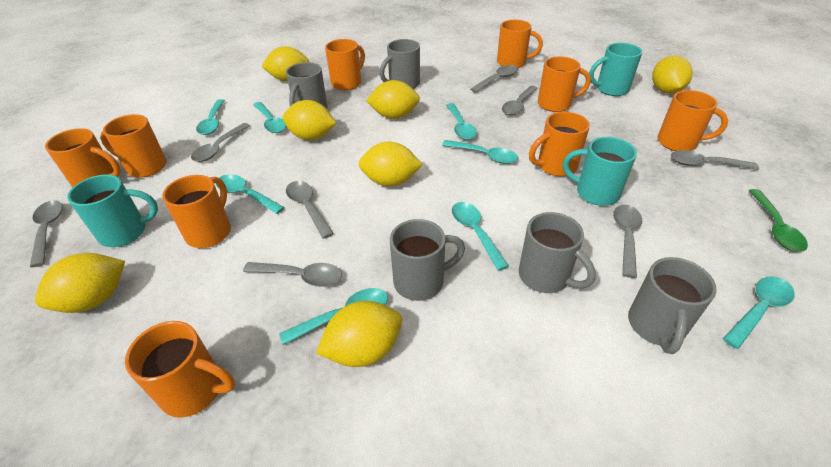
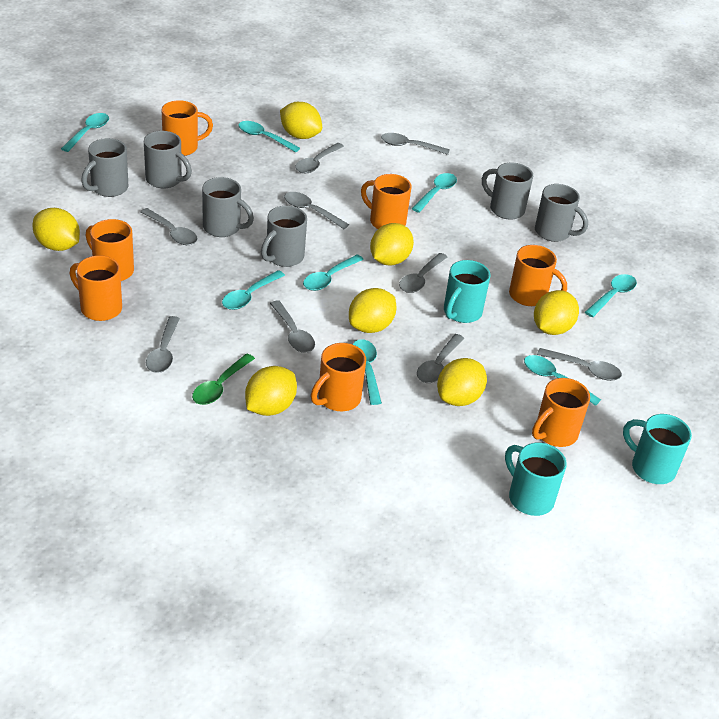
grey mug: [286,62,328,109] [380,39,420,89] [390,219,465,301] [519,212,596,293] [628,257,717,354] = 5 -> [81,138,128,197] [144,131,192,188] [202,177,254,237] [261,206,307,267] [482,163,533,220] [535,184,588,242] = 6
grey spoon: [30,200,63,267] [191,123,250,162] [243,262,342,287] [286,181,334,239] [470,65,518,93] [502,86,538,115] [613,205,642,278] [671,150,759,170] = 8 -> [140,208,198,245] [146,316,180,373] [270,300,315,353] [284,192,349,229] [296,143,344,173] [381,133,450,155] [399,253,447,293] [417,334,464,383] [537,348,622,381] = 9
orange mug: [45,128,121,187] [100,114,167,177] [125,321,235,418] [162,175,231,248] [325,39,365,90] [497,20,543,68] [529,112,590,176] [538,56,591,112] [657,90,728,151] = 9 -> [70,255,122,321] [86,219,134,281] [162,100,213,156] [311,343,366,411] [361,174,411,229] [509,245,567,306] [532,378,590,447] = 7

